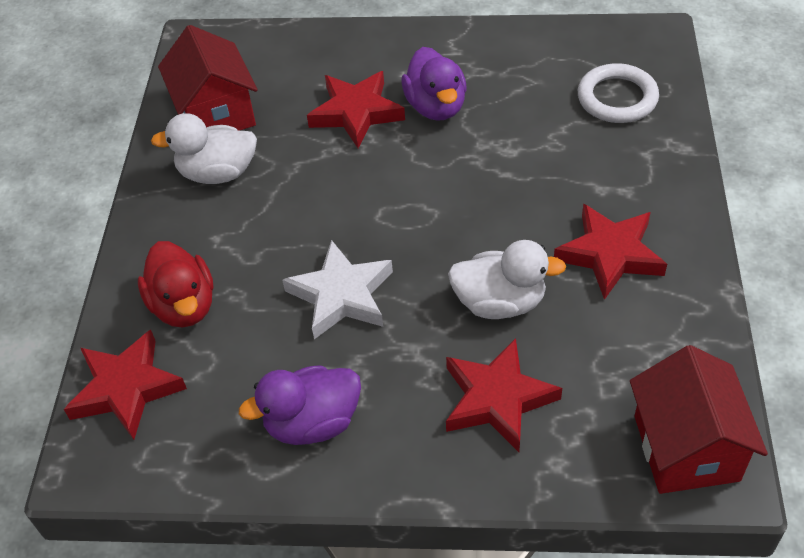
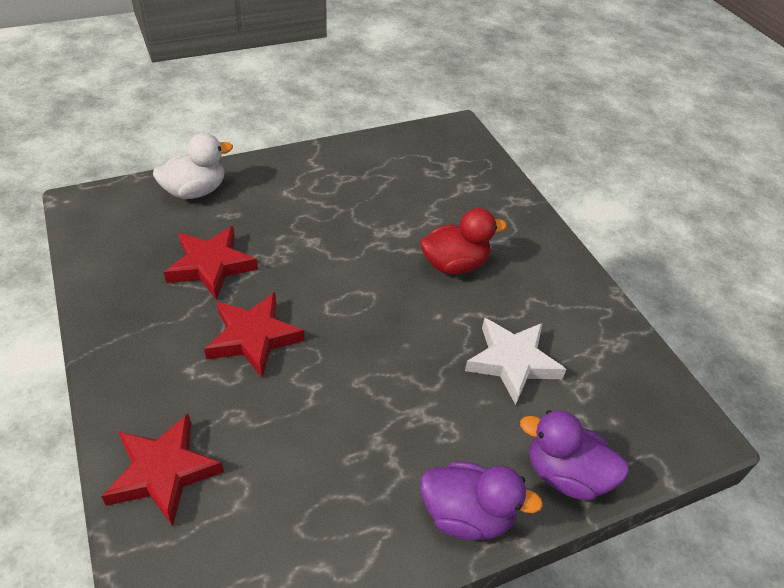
red house: [158,25,257,131] [630,345,768,494] = 2 -> none = 0
red star: [64,330,187,440] [307,71,405,148] [446,338,562,452] [554,204,667,300] = 4 -> [101,414,224,527] [164,226,258,300] [204,292,305,378] = 3
white duck: [151,113,257,184] [448,240,566,319] = 2 -> [153,133,233,199] = 1
white ring: [578,63,659,123] = 1 -> none = 0

